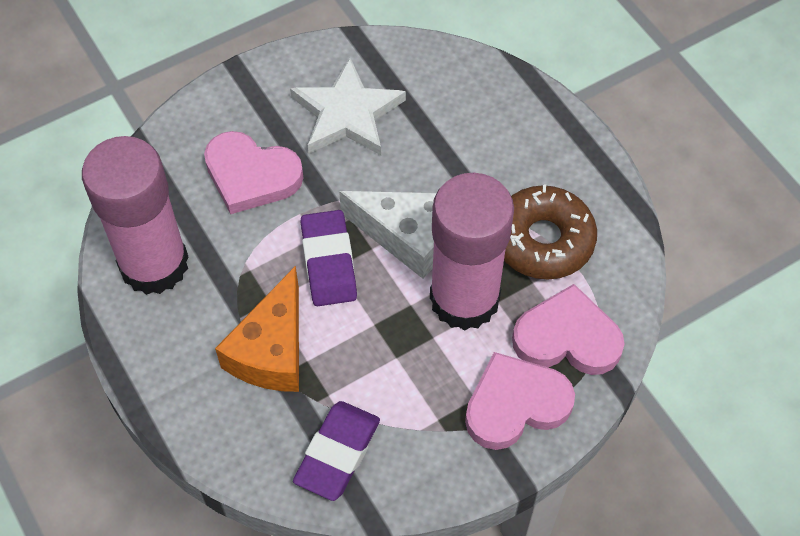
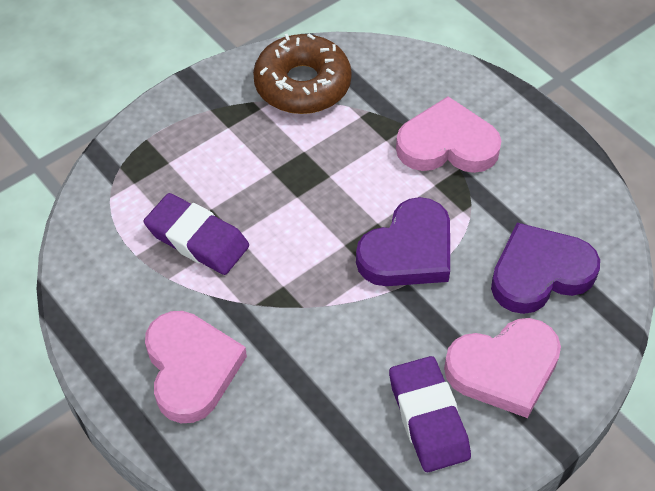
orange cheese: [215,266,299,392] = 1 -> none = 0
pink glue stick: [82,136,188,295] [430,173,514,331] = 2 -> none = 0
purple heart: none = 0 -> [356,197,450,286] [491,223,600,314] = 2
white cheese: [339,191,436,279] = 1 -> none = 0
white star: [290,58,406,155] = 1 -> none = 0

